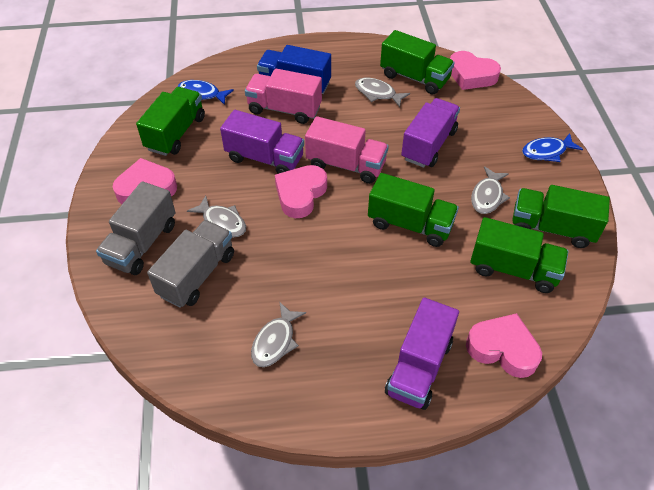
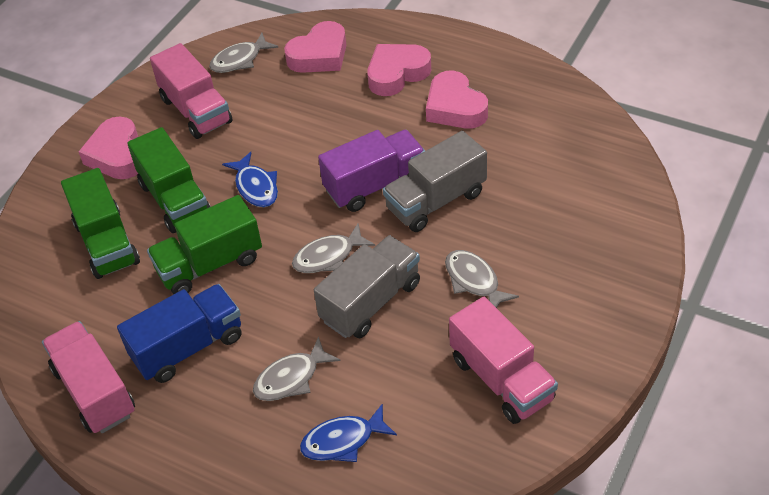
green truck: [136,87,205,156] [368,173,459,247] [380,30,455,95] [470,217,569,293] [512,185,610,248] = 5 -> [61,168,140,279] [127,127,211,233] [147,195,262,294] = 3
pink truck: [245,69,322,124] [305,116,389,184] = 2 -> [42,321,135,433] [150,43,233,139] [449,297,558,424] = 3
purple truck: [220,110,304,174] [385,298,459,410] [401,98,460,168] = 3 -> [318,130,425,212] = 1

